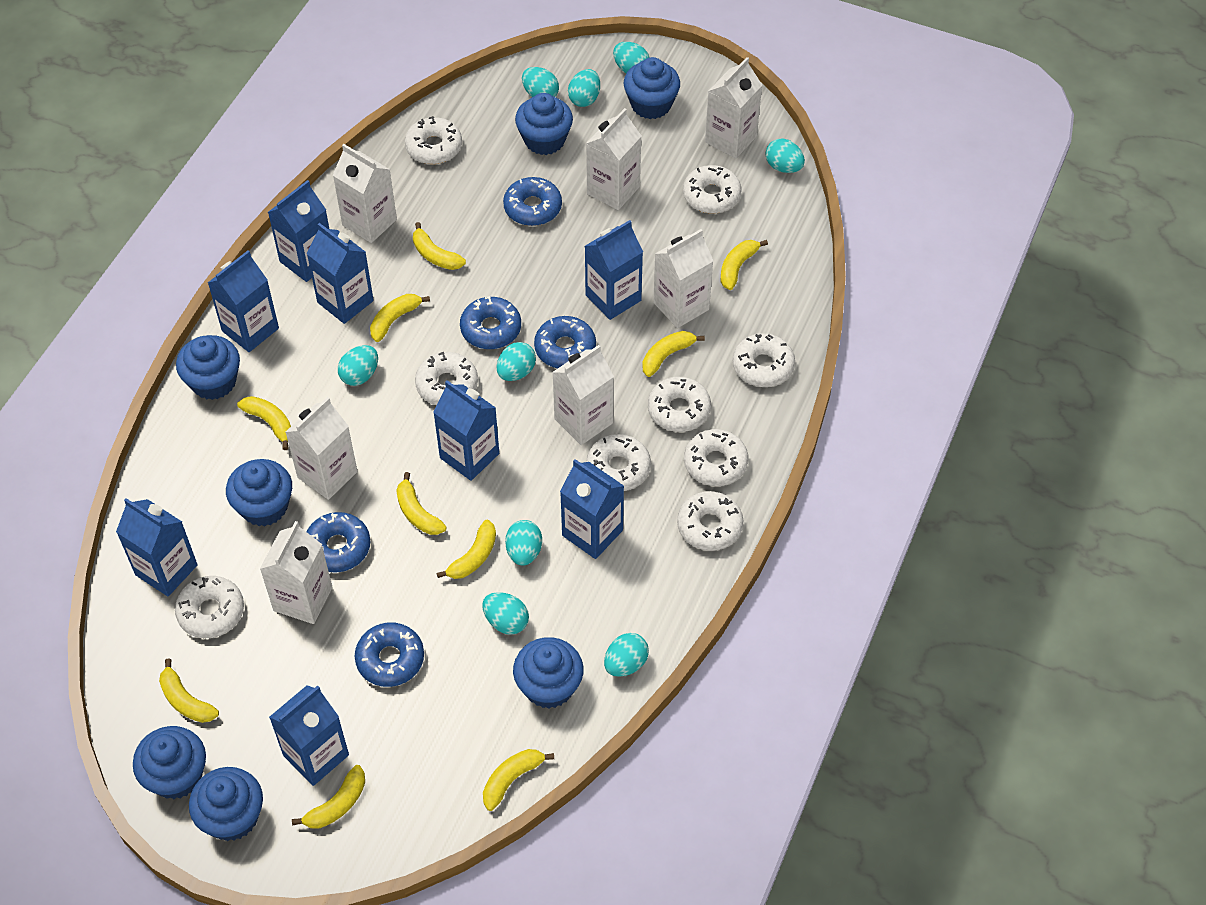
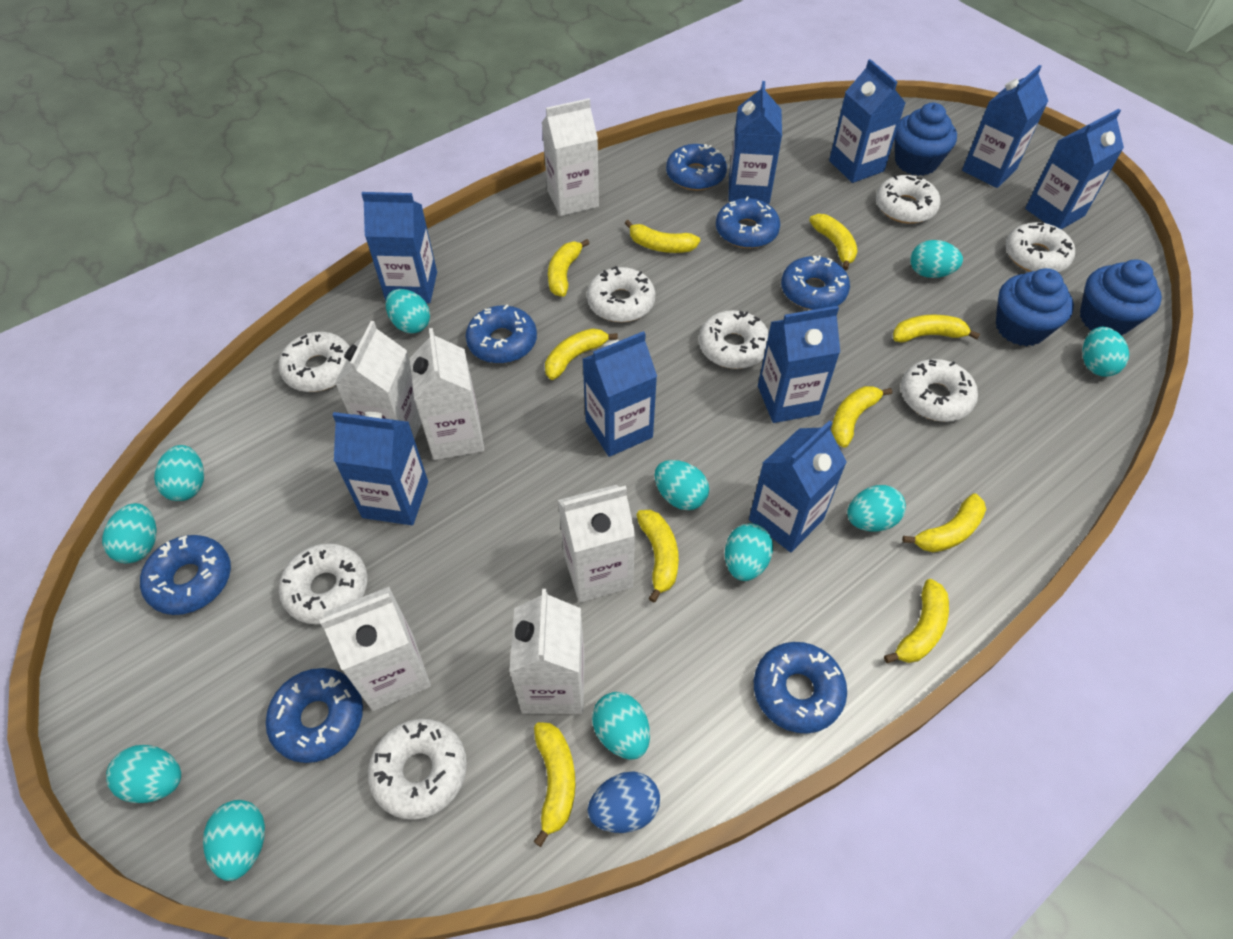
blue carton: [116,498,198,596] [208,251,279,352] [268,180,329,282] [269,685,349,786] [306,223,374,324] [433,380,499,481] [560,459,624,559] [585,220,643,320] = 8 -> [333,412,428,525] [361,192,437,303] [582,331,657,457] [728,81,782,204] [749,420,847,552] [758,306,840,423] [829,59,905,183] [962,65,1048,188] [1025,109,1124,229] = 9
blue cupcake: [133,726,206,799] [176,335,240,400] [189,767,263,841] [226,459,292,526] [513,637,583,709] [515,93,573,155] [624,57,680,119] = 7 -> [895,103,957,176] [996,268,1074,346] [1080,260,1162,336] = 3
blue donut: [306,512,370,572] [355,622,424,687] [460,296,521,349] [503,177,562,226] [534,316,596,368] = 5 -> [140,535,231,615] [266,668,363,763] [466,304,537,364] [666,144,727,191] [716,197,780,248] [754,642,847,734] [781,255,850,310] = 7
blue egg: none = 0 -> [588,771,660,833] = 1
turquoise egg: [338,345,378,386] [482,592,529,635] [497,342,536,381] [505,520,542,566] [522,67,559,97] [568,69,600,107] [604,633,649,677] [613,42,650,73] [766,139,805,173] = 9 -> [102,503,156,563] [106,745,181,803] [154,445,204,501] [203,800,265,881] [385,289,430,333] [592,692,650,760] [654,460,709,510] [725,523,773,581] [847,485,906,532] [911,240,963,278] [1082,327,1129,377] = 11
white carton: [260,521,333,624] [286,397,358,500] [333,144,397,243] [552,345,614,445] [586,108,641,210] [653,229,713,328] [705,57,762,159] = 7 -> [319,587,431,711] [335,321,422,440] [410,328,484,460] [509,589,585,714] [542,98,599,216] [558,485,635,602] = 6
white donut: [175,576,244,638] [405,116,462,164] [415,352,478,405] [586,434,651,491] [648,377,711,432] [677,491,743,551] [683,165,741,214] [684,429,748,486] [733,333,795,387] = 9 -> [279,332,350,392] [279,543,368,624] [368,719,467,820] [587,266,655,322] [699,310,769,369] [876,175,940,224] [901,359,978,422] [1006,222,1075,272] = 8

